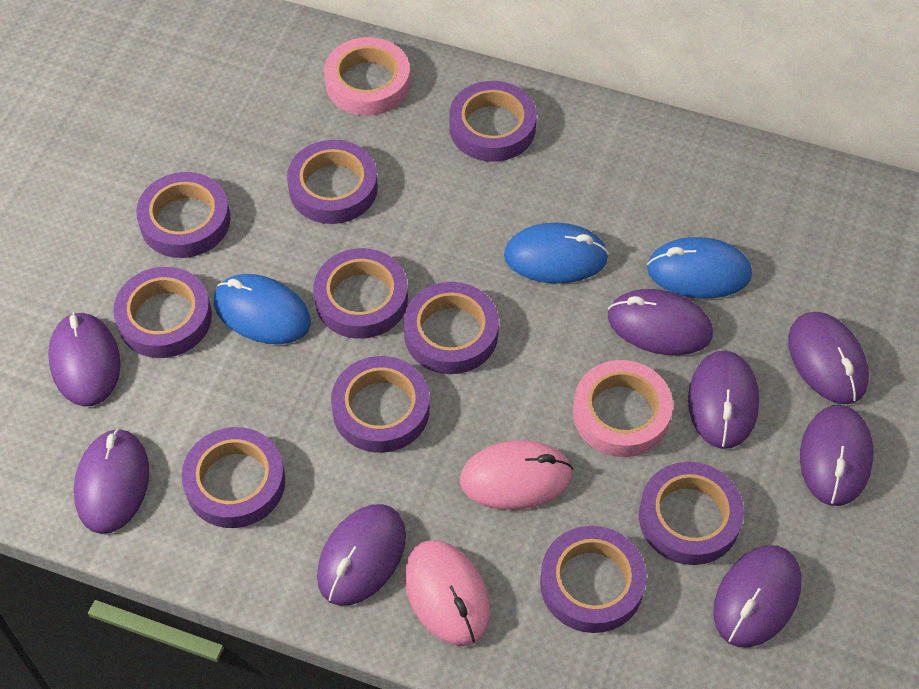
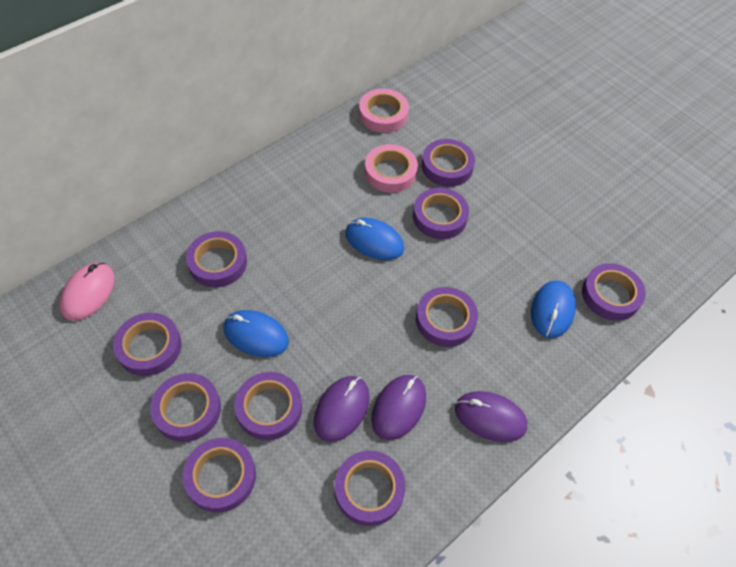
pink mouse: [405,540,490,646] [460,440,573,510] = 2 -> [60,263,115,321] = 1
purple mouse: [48,312,120,406] [74,428,149,534] [317,504,406,606] [608,289,713,355] [688,350,759,449] [713,545,802,647] [788,312,869,404] [800,405,874,506] = 8 -> [314,376,370,442] [371,375,426,440] [455,391,527,442] = 3

